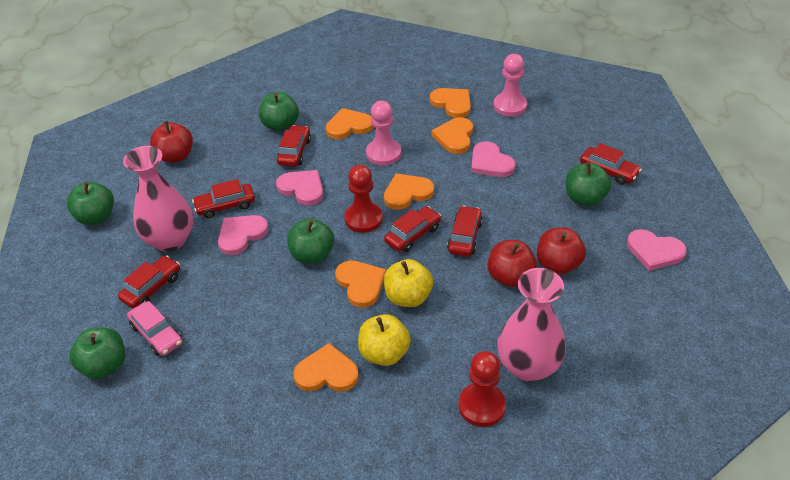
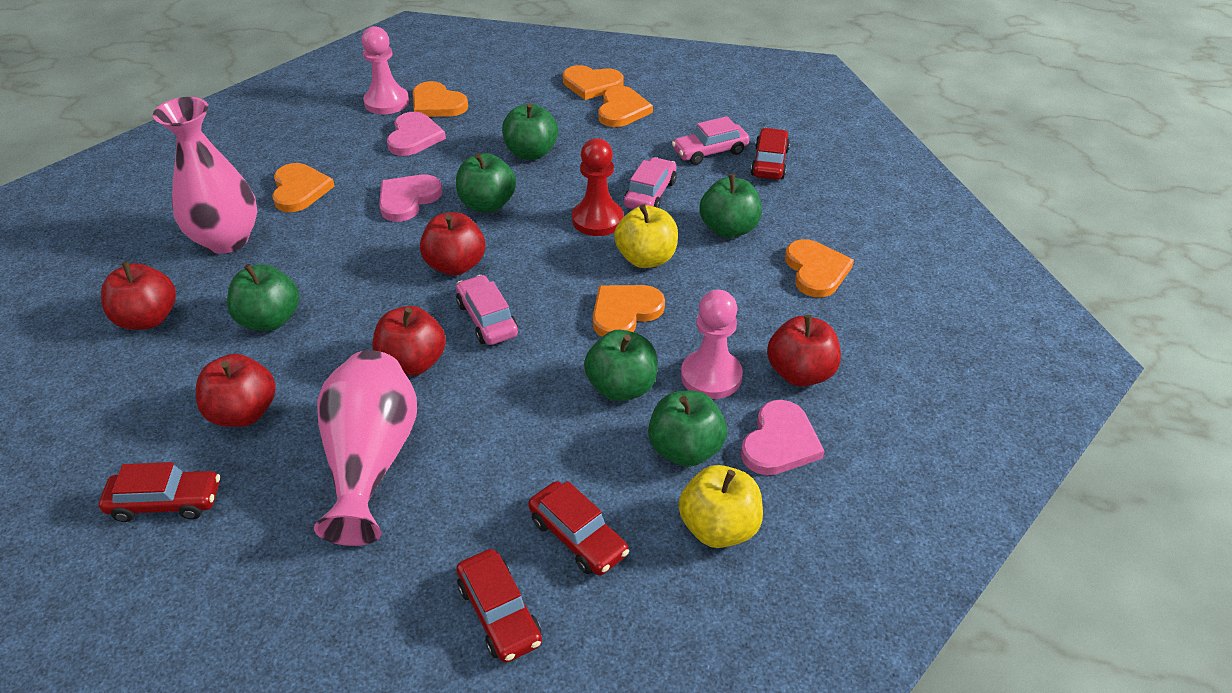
green apple: [67,181,114,225] [69,328,125,379] [259,92,299,131] [287,218,334,264] [566,162,611,206] = 5 -> [227,264,299,331] [456,153,516,213] [502,103,558,160] [584,330,657,401] [648,391,727,467] [699,174,762,238] = 6
pink car: [127,301,183,356] = 1 -> [456,275,518,345] [624,157,677,209] [672,116,749,165] = 3
pink heart: [218,215,269,255] [276,170,323,206] [471,141,515,177] [627,229,687,271] = 4 -> [379,175,443,222] [387,112,446,156] [741,400,825,475] = 3
red apple: [150,121,193,163] [487,240,537,287] [537,227,586,274] = 3 -> [101,261,176,330] [196,354,276,427] [373,306,446,376] [420,212,485,275] [767,315,841,387] = 5
red car: [118,255,180,309] [192,179,255,219] [277,125,311,167] [384,206,441,252] [447,206,483,257] [580,143,642,185] = 6 -> [99,462,220,522] [456,549,542,663] [528,481,629,575] [751,128,790,180] = 4
red pawn: [344,165,383,233] [459,351,506,427] = 2 -> [572,138,623,236] = 1

